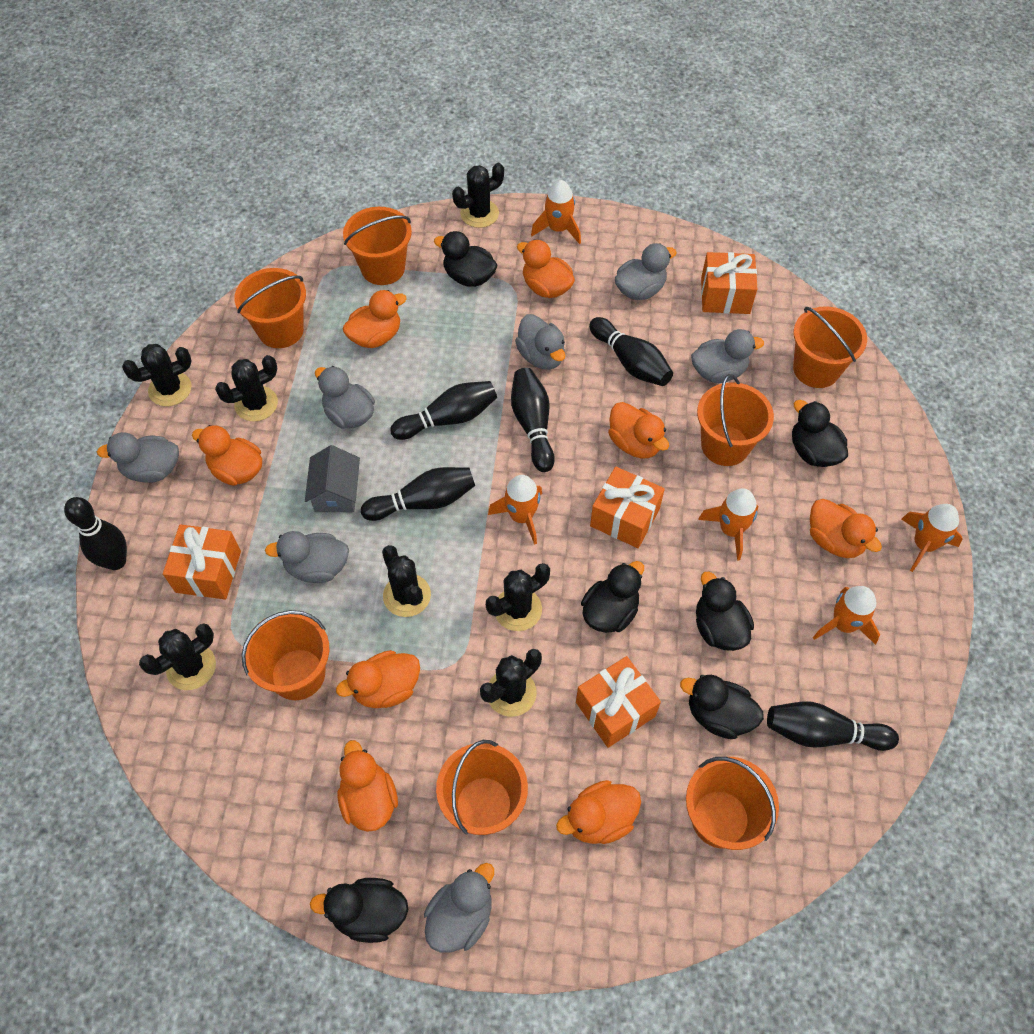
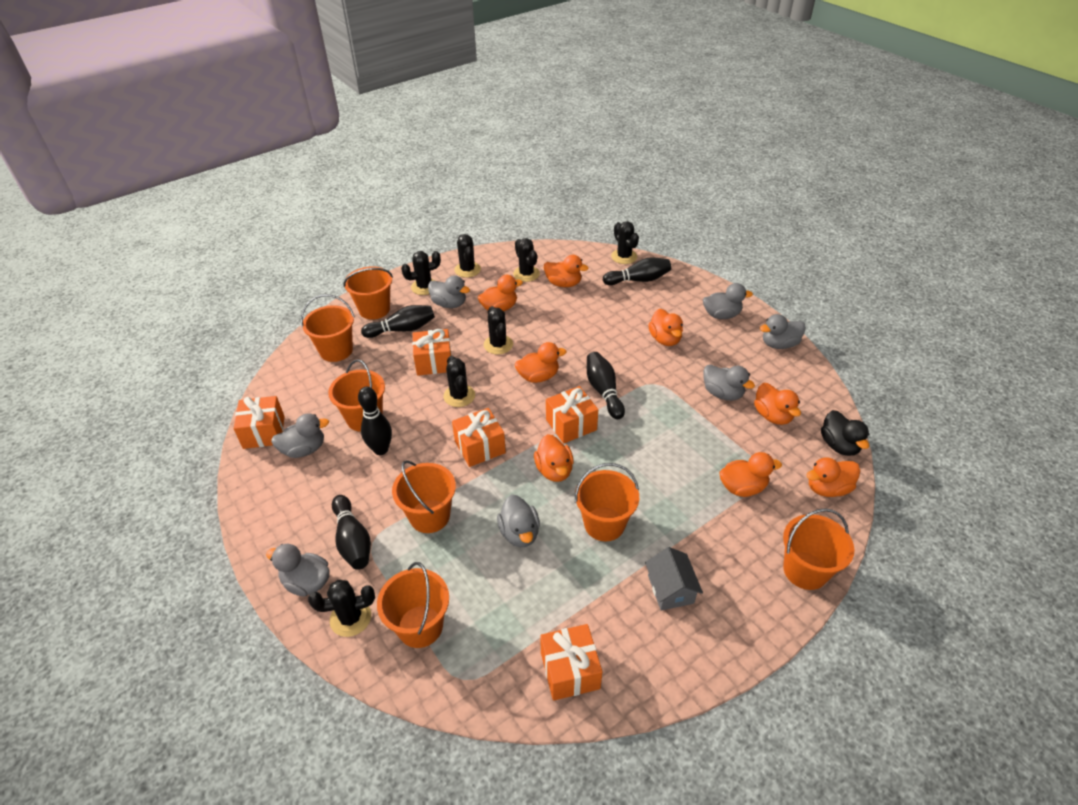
black bowling pin: [64,497,127,570] [361,467,475,521] [390,381,497,440] [511,368,555,472] [589,317,673,386] [767,701,899,751] = 6 -> [332,495,371,570] [358,387,392,455] [361,305,435,338] [587,352,625,419] [603,257,671,285] = 5
black duck: [310,878,408,943] [434,231,498,287] [581,561,644,633] [680,675,764,739] [696,572,754,651] [792,400,848,467] = 6 -> [821,410,869,456] = 1
orange gift: [163,524,241,600] [576,656,661,748] [590,467,665,548] [701,252,757,314] = 4 -> [233,396,285,449] [412,329,452,376] [452,408,506,467] [540,624,602,701] [546,386,598,444] = 5
orange rocket: [488,475,542,545] [531,180,581,244] [698,488,759,561] [813,586,880,645] [901,504,962,572] = 5 -> none = 0

